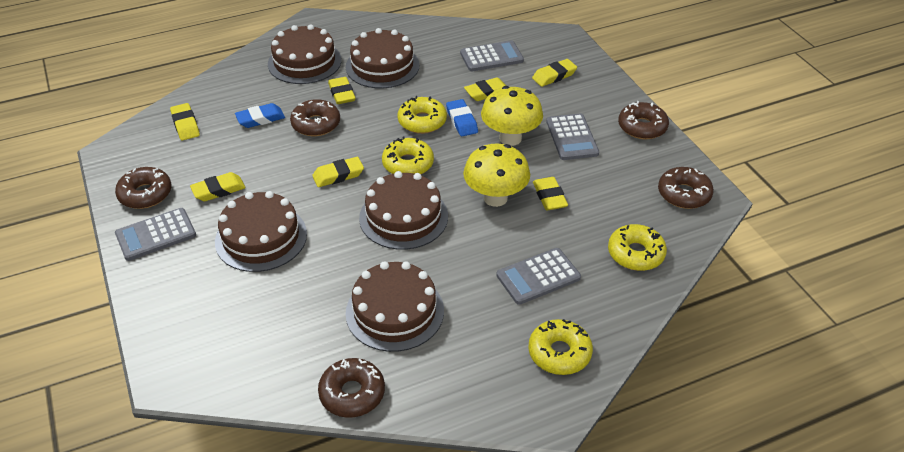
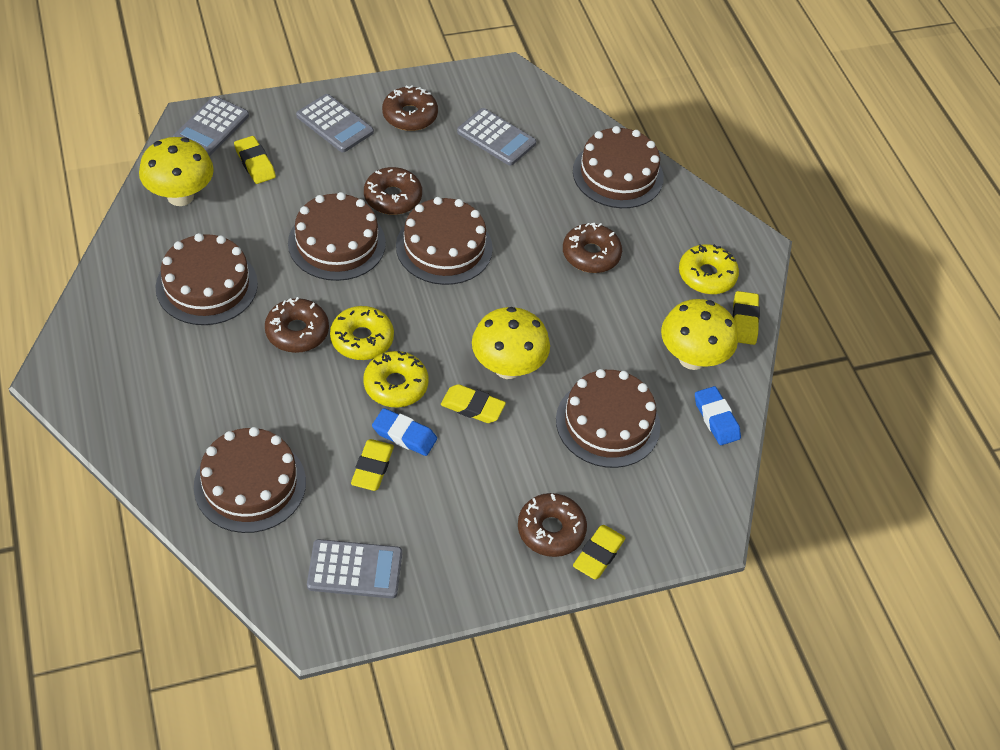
brown cake: [215,191,307,272] [268,24,342,84] [346,28,420,88] [346,261,444,352] [359,171,448,250] = 5 -> [156,233,258,325] [194,427,306,533] [288,192,386,281] [396,197,493,285] [556,369,661,468] [573,126,664,208] = 6
yellow donut: [382,136,434,174] [397,96,447,134] [528,319,593,375] [608,224,667,271] = 4 -> [330,306,394,360] [363,351,429,407] [679,244,739,294] = 3
yellow eraser: [170,103,200,140] [190,172,246,201] [312,157,364,187] [328,77,356,104] [464,77,506,101] [532,59,577,87] [533,177,568,210] = 7 -> [234,136,276,184] [351,439,394,491] [441,384,506,423] [573,525,625,579] [732,291,760,345] = 5
yellow mushroom: [463,144,530,207] [481,86,543,146] = 2 -> [139,137,214,206] [472,307,550,379] [661,299,738,370] = 3

